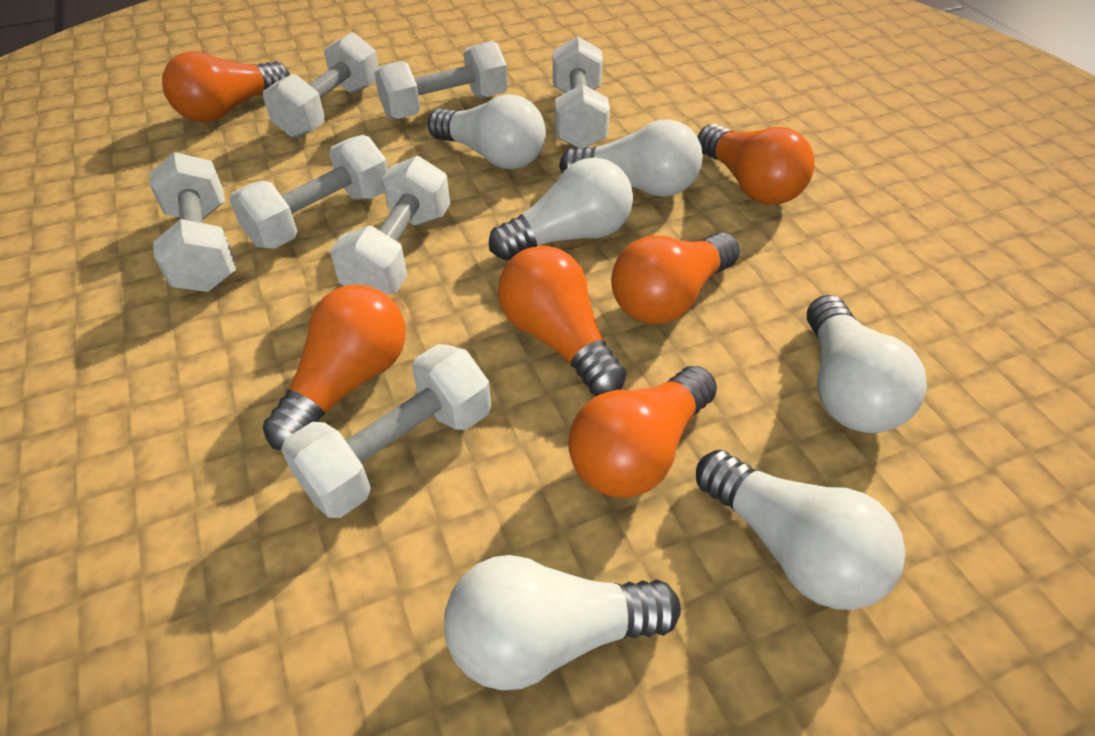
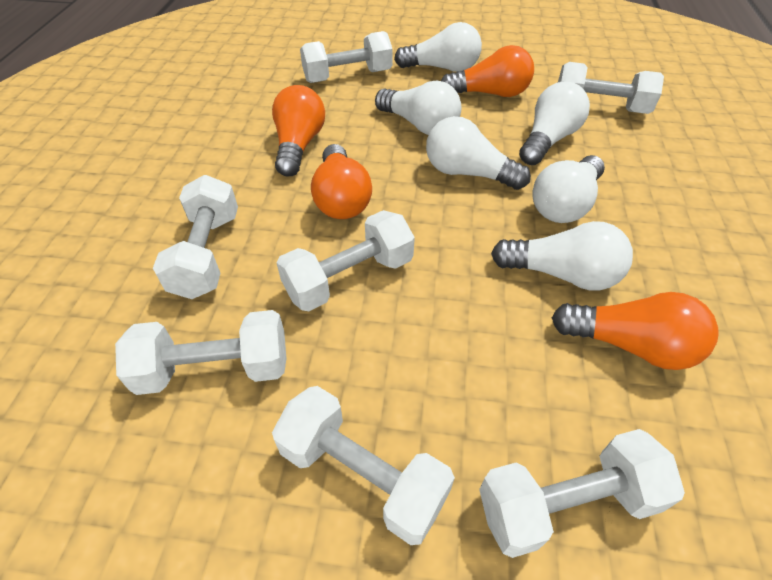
orange light bulb: [162,51,290,122] [262,285,406,450] [498,246,627,396] [568,366,717,498] [611,233,740,324] [698,124,815,205] = 6 -> [272,85,325,176] [311,144,372,219] [441,45,534,97] [552,292,719,370] = 4

